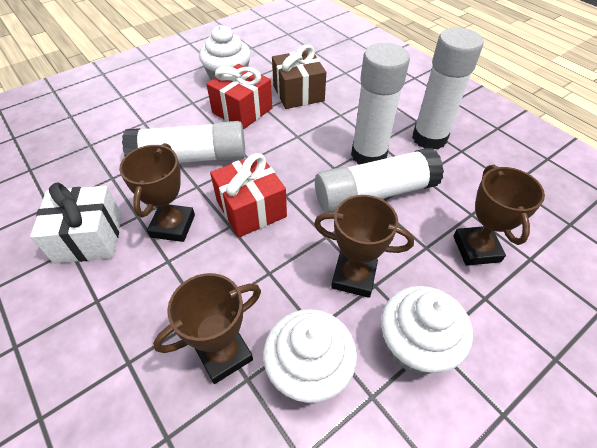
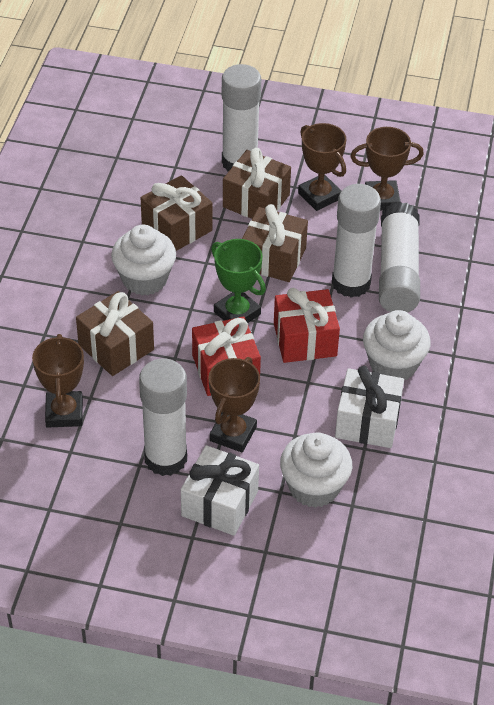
brown gift: [272,45,326,109] = 1 -> [76,291,154,376] [141,175,212,251] [223,148,291,219] [242,204,308,282] = 4
green trophy: none = 0 -> [211,239,266,323] = 1
white gift: [30,183,122,264] = 1 -> [181,445,259,536] [335,366,404,448] = 2

